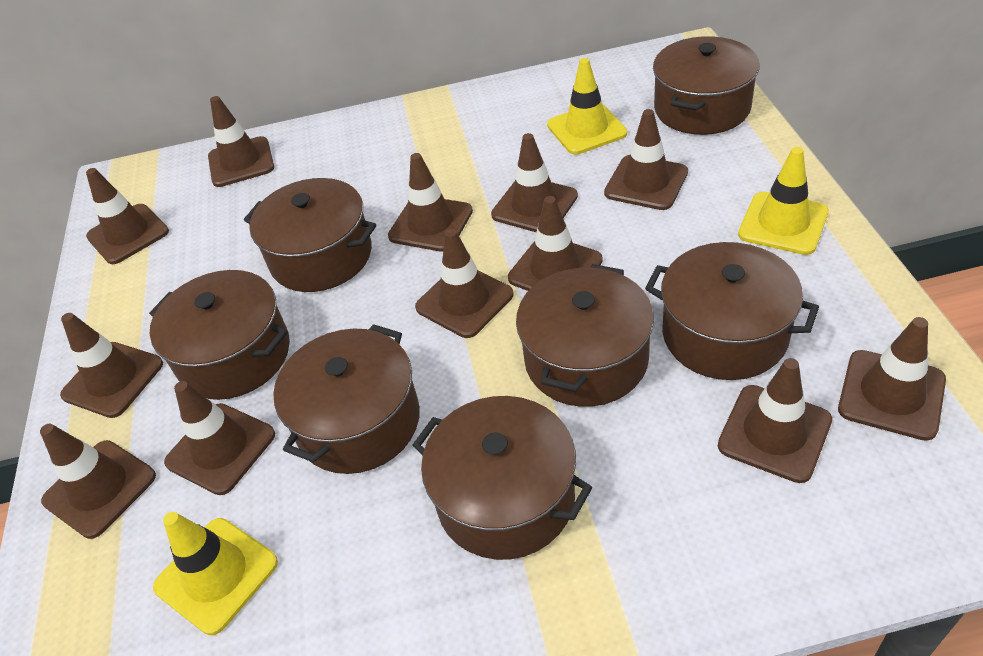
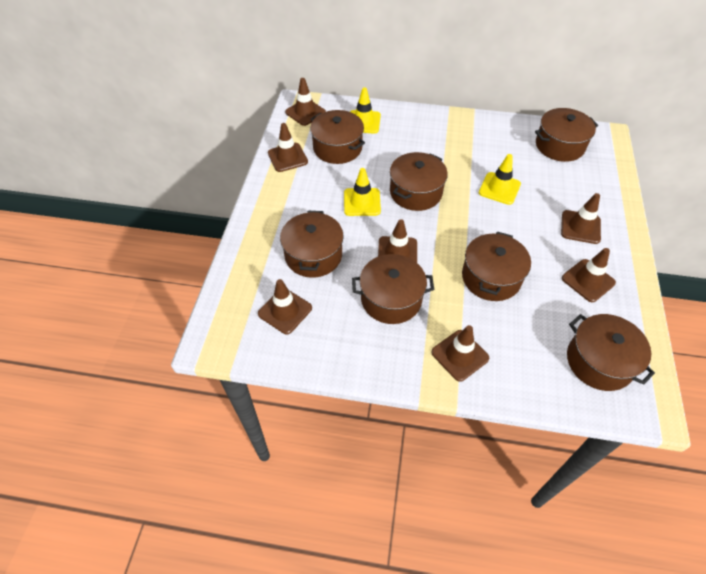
brown traffic cone: [40,424,156,539] [60,313,163,418] [86,168,169,264] [164,381,275,495] [208,96,274,187] [388,153,473,252] [415,229,514,338] [491,133,578,232] [508,196,603,291] [604,109,688,210] [718,358,832,483] [838,317,946,441] = 12 -> [258,279,312,334] [268,123,308,172] [285,78,326,126] [378,219,417,263] [431,325,489,382] [561,193,601,244] [562,248,616,302] = 7

